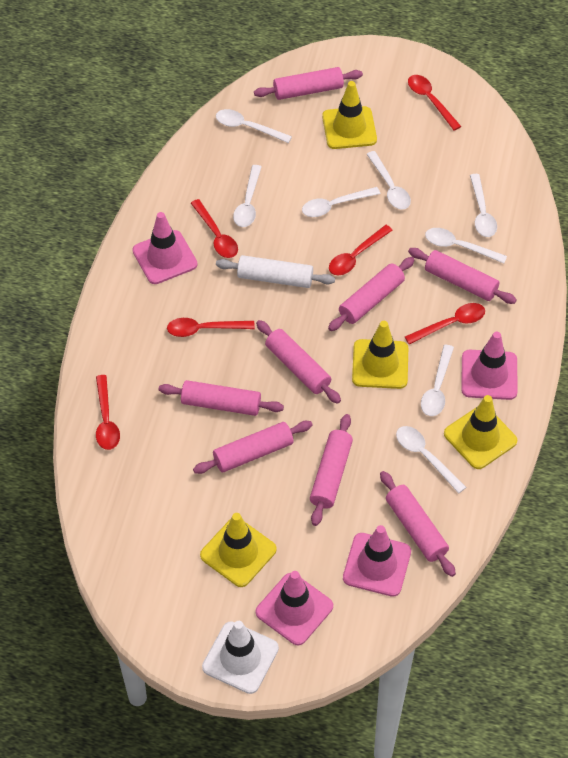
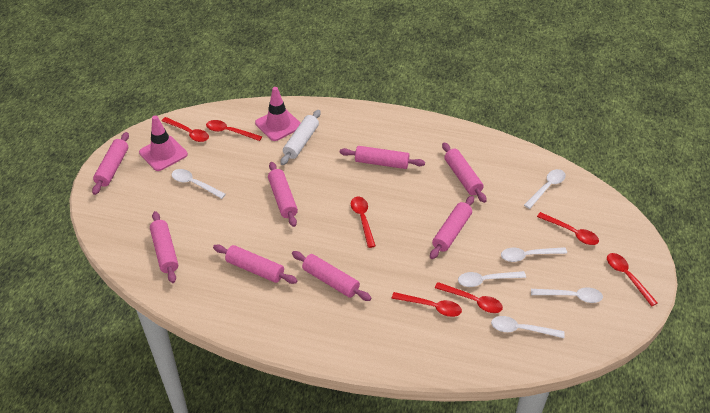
pink traffic cone: [132,212,198,284] [256,571,333,645] [343,525,411,597] [461,332,518,400] = 4 -> [139,115,188,171] [255,87,300,141] = 2
red spoon: [96,375,120,450] [167,318,255,337] [191,199,238,258] [329,225,393,275] [405,303,485,344] [408,75,461,131] = 6 -> [162,117,209,142] [206,120,262,141] [351,197,376,248] [392,292,462,317] [435,282,503,313] [537,212,599,245] [607,253,658,306] = 7
white spoon: [216,109,292,143] [233,165,261,227] [302,187,380,217] [367,151,411,209] [396,426,466,494] [421,345,454,416] [425,228,507,263] [470,174,497,237] = 8 -> [172,169,226,199] [458,271,526,287] [491,316,565,338] [501,247,567,262] [524,169,566,209] [531,287,603,303] = 6
white traffic cone: [202,621,279,694] = 1 -> none = 0
yellow traffic cone: [200,513,277,587] [322,81,377,149] [352,321,408,389] [444,395,518,469] = 4 -> none = 0

